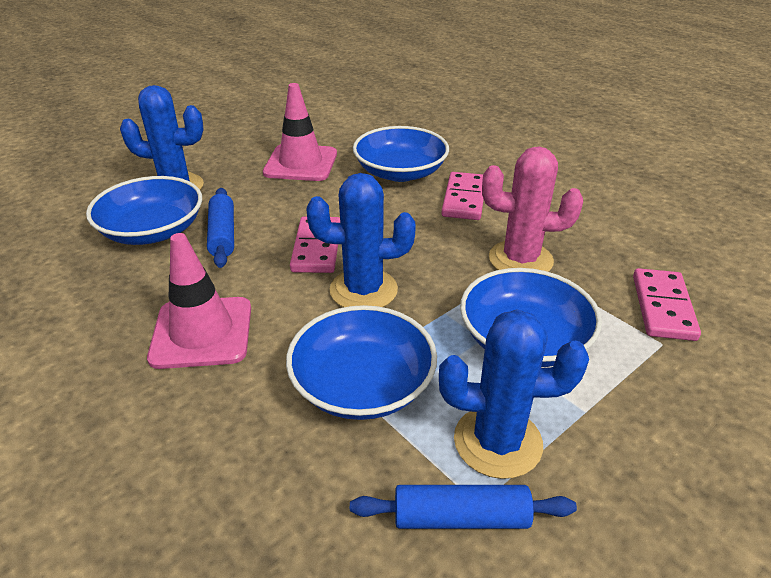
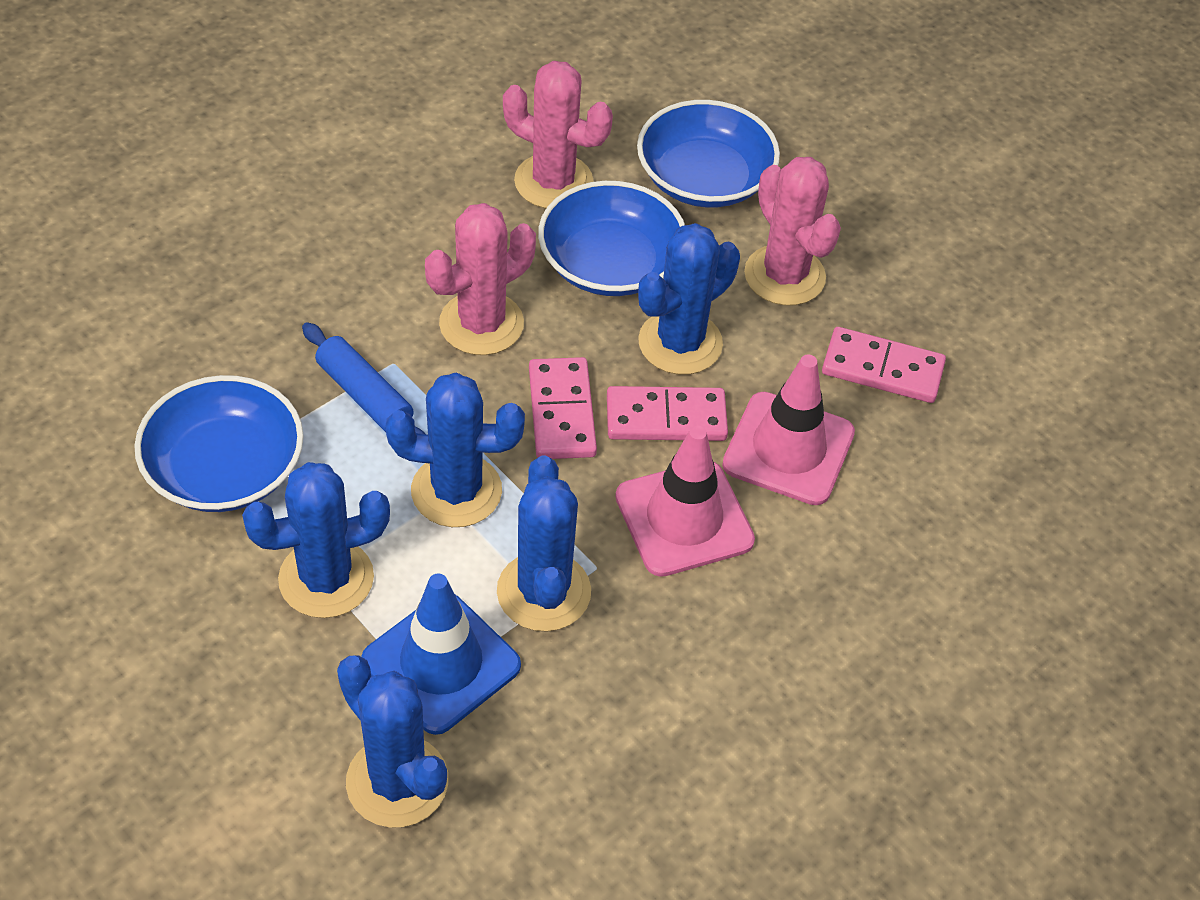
blue bowl: [86,176,202,245] [286,305,437,420] [353,126,449,182] [460,268,602,367] = 4 -> [134,375,304,512] [538,181,685,296] [637,100,780,208] = 3
blue cactus: [120,85,204,190] [307,173,416,308] [439,309,589,479] = 3 -> [242,462,390,618] [337,655,448,828] [386,372,525,527] [497,455,591,631] [638,223,740,375] = 5
blue rolling pin: [207,188,234,268] [350,485,577,529] = 2 -> [302,322,425,434] = 1
blue traffic cone: none = 0 -> [361,573,521,735] = 1
pink cactus: [482,147,583,272] = 1 -> [425,203,536,355] [503,61,613,209] [744,157,841,306] = 3

